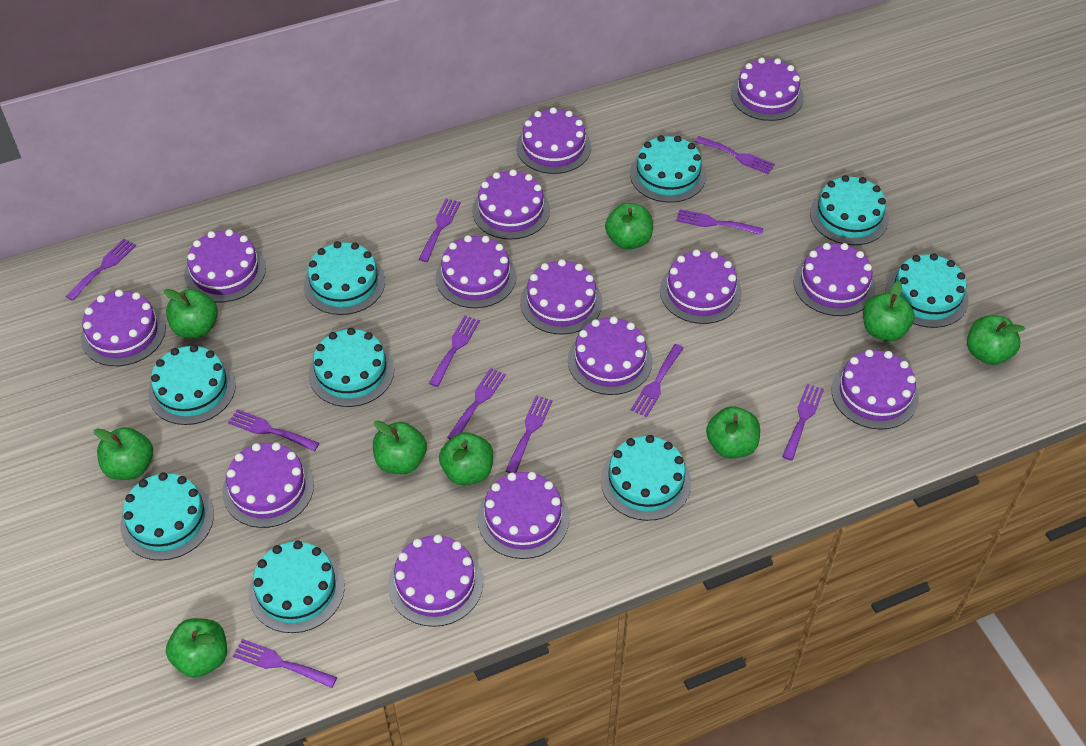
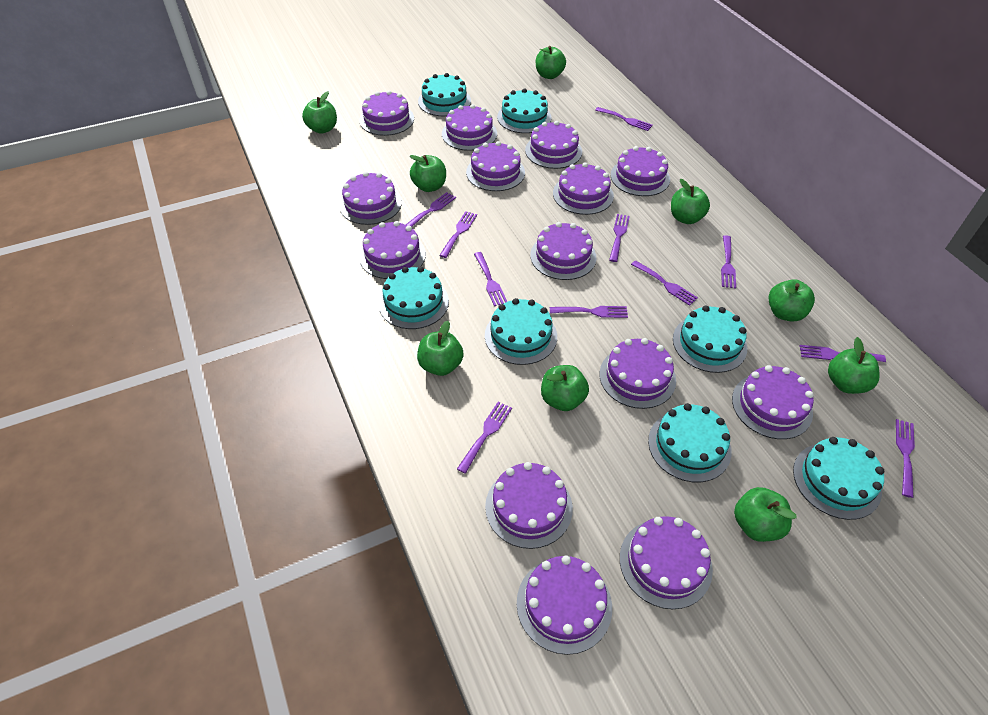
turquoise cake: [120,472,214,560] [148,345,236,425] [249,541,345,633] [304,241,385,315] [309,328,394,407] [601,435,691,521] [630,135,706,203] [810,175,889,245] [885,253,969,328] = 9 -> [379,266,449,329] [418,73,471,116] [485,298,557,365] [497,88,551,133] [648,403,732,482] [673,305,747,373] [793,437,884,520] = 7

